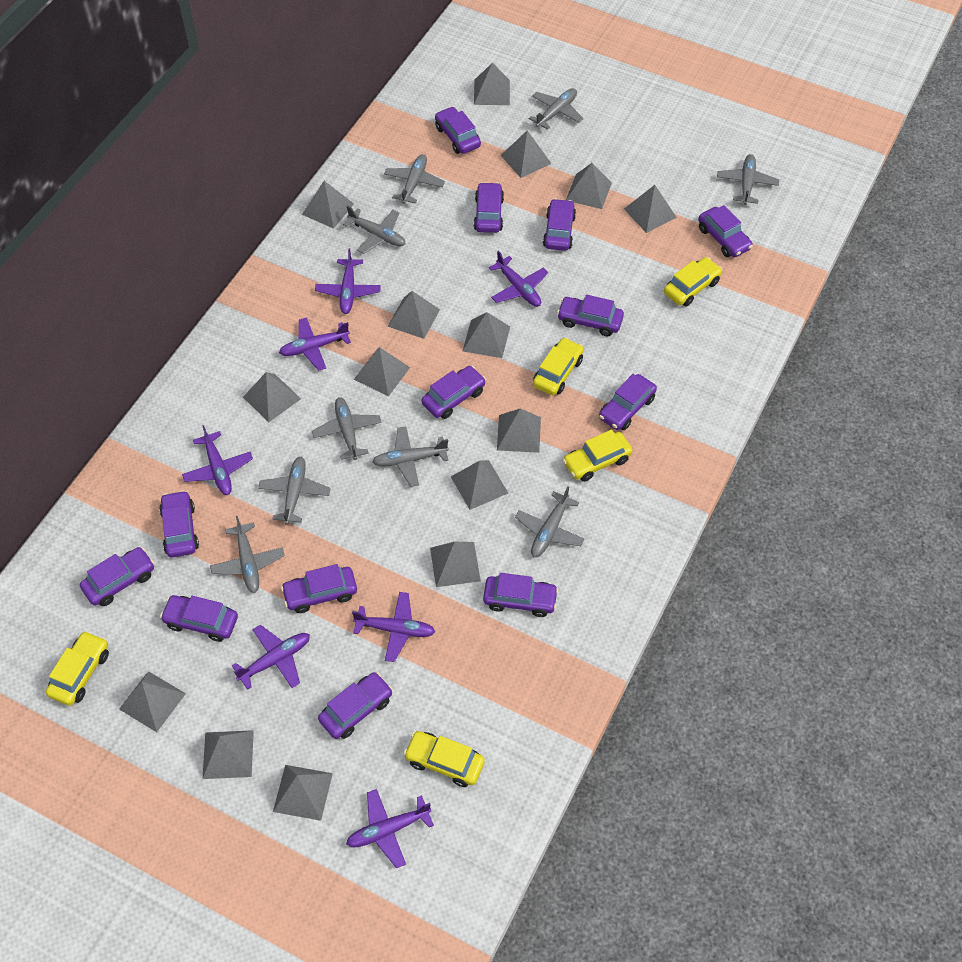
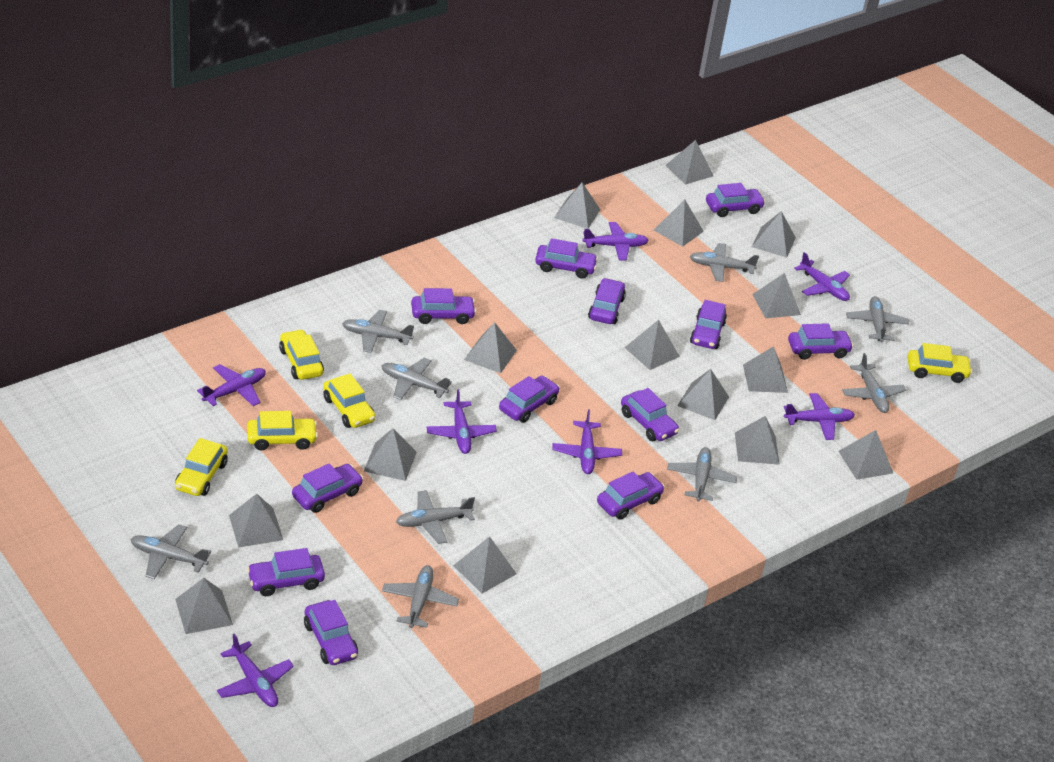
purple car: [80,547,154,606] [159,490,199,557] [160,595,238,642] [281,564,357,613] [318,672,393,739] [421,366,486,419] [435,106,481,154] [474,182,504,233] [483,573,559,617] [543,199,576,251] [557,295,624,337] [599,374,657,430] [698,205,753,257] = 13 -> [247,548,325,596] [292,463,363,513] [304,600,358,665] [411,288,476,324] [499,376,560,423] [535,238,598,279] [588,278,626,324] [597,472,665,520] [621,388,679,441] [690,300,727,349] [706,183,766,217] [788,323,854,360] = 12

